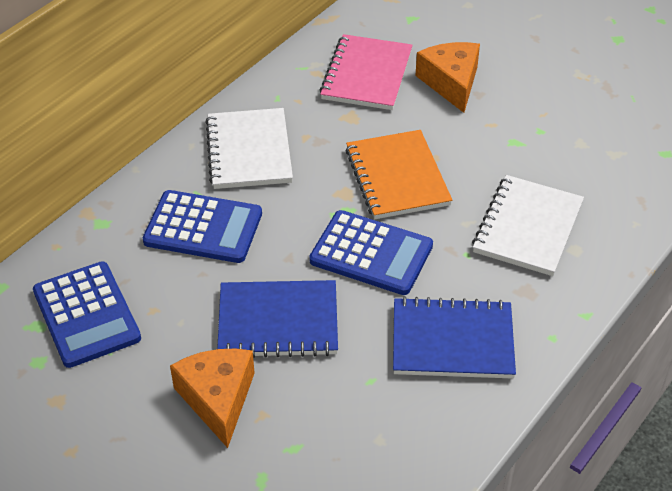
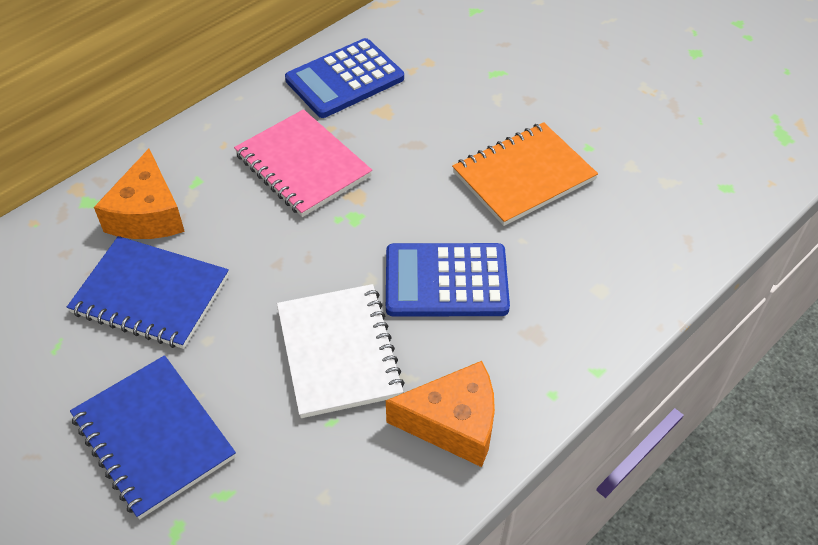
blue calculator: [33,261,141,368] [143,190,262,263] [309,210,433,295] = 3 -> [285,38,404,118] [386,243,510,317] = 2
white notebook: [205,108,293,189] [472,175,584,276] = 2 -> [277,284,405,418] = 1

